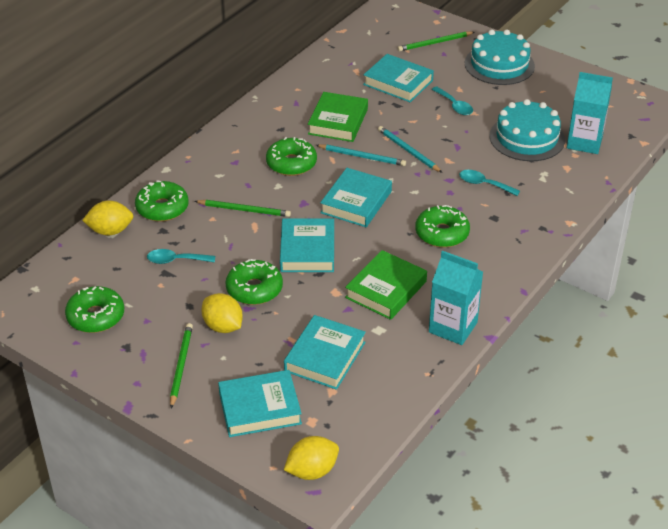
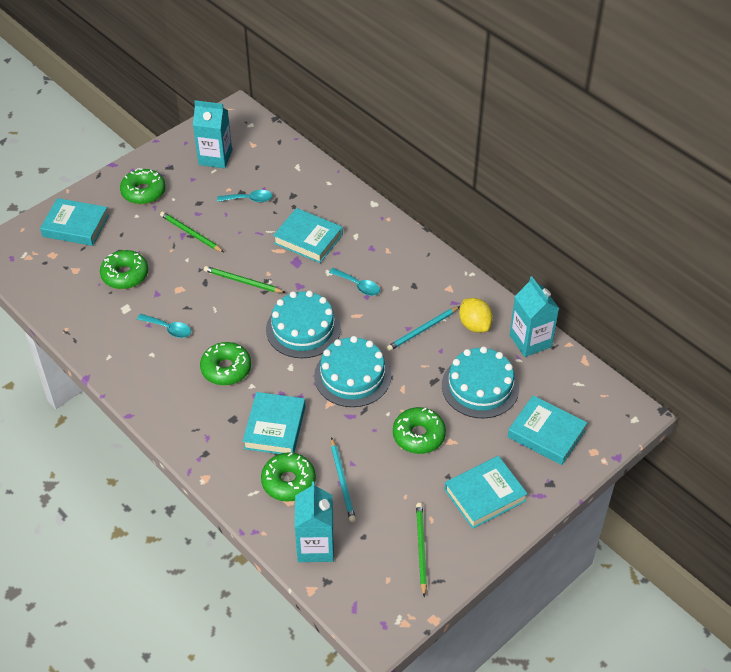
green book: [308,92,368,142] [345,250,427,320] = 2 -> none = 0
turquoise cake: [465,30,535,85] [489,99,565,161] = 2 -> [266,291,341,358] [314,336,391,407] [442,346,519,419] = 3
turquoise carton: [429,251,483,345] [567,72,613,154] = 2 -> [193,100,232,168] [295,482,334,562] [510,276,559,357] = 3
yellow lemon: [82,201,134,235] [201,293,243,333] [284,436,339,480] = 3 -> [459,298,493,333] = 1

